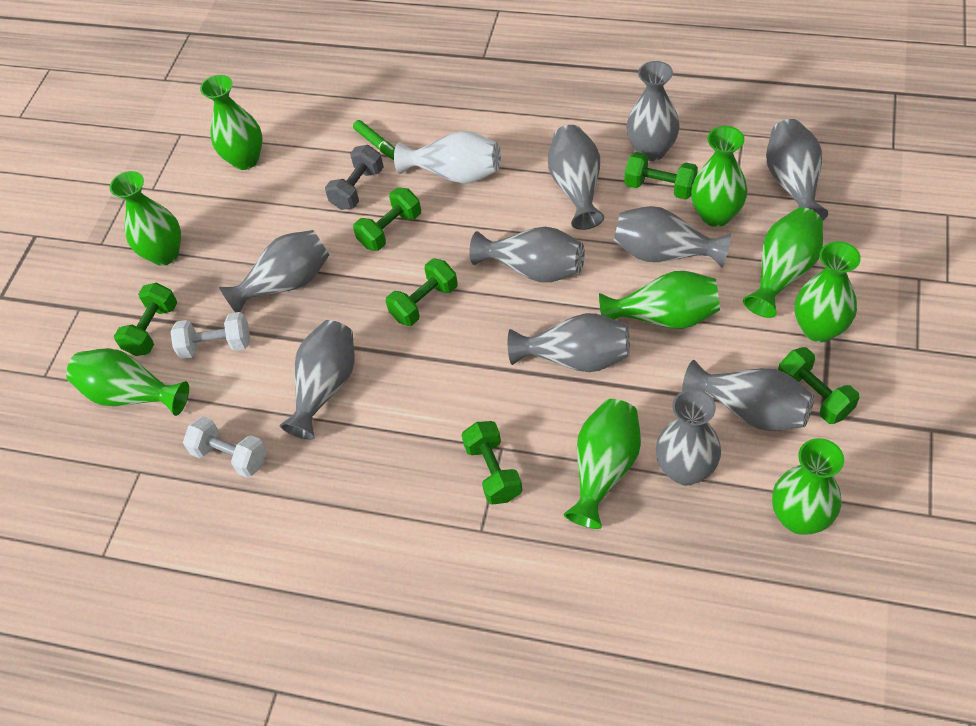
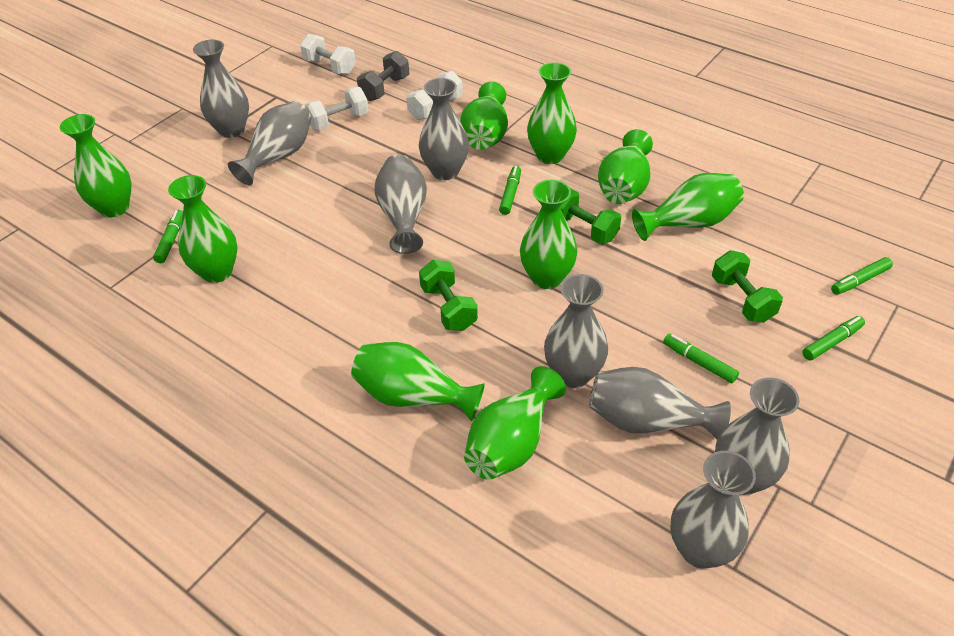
green dumbbell: [114,283,177,356] [353,187,421,251] [386,258,458,326] [461,421,523,504] [625,152,698,199] [778,347,859,424] = 6 -> [419,260,478,331] [560,188,621,244] [712,250,783,323] = 3
green marker: [353,120,395,160] = 1 -> [153,210,183,263] [499,166,521,215] [663,334,739,383] [802,316,865,361] [831,257,893,295] = 5
grey vase: [219,230,329,313] [279,320,354,440] [469,227,585,282] [508,313,630,372] [548,125,604,230] [613,206,731,267] [626,61,680,161] [656,389,721,485] [682,360,814,431] [766,119,828,220] = 10 -> [193,39,249,138] [228,101,312,185] [374,154,427,254] [419,78,469,180] [544,274,608,388] [589,367,731,439] [670,451,756,569] [715,378,799,495] = 8
white dumbbell: [170,312,250,359] [183,416,267,478] = 2 -> [300,34,356,75] [305,87,369,130] [406,71,463,120] = 3
white vase: [394,131,501,184] = 1 -> none = 0

